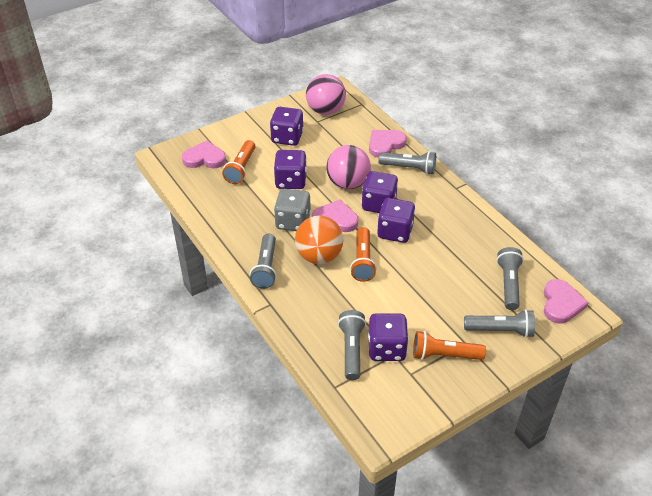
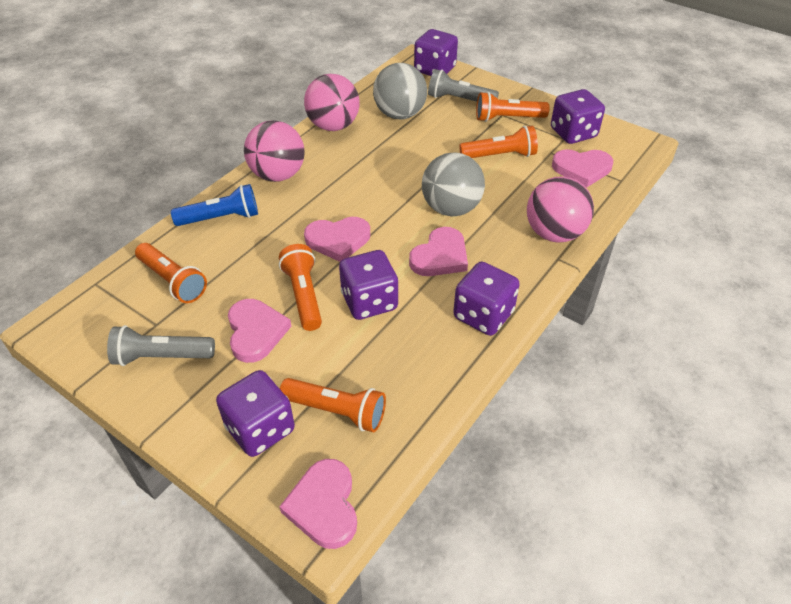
blue flashlight: none = 0 -> [171,184,258,226] = 1
grey ball: none = 0 -> [373,63,427,119] [422,152,485,216] = 2
grey dice: [274,189,311,231] = 1 -> none = 0
grey flashlight: [250,234,277,289] [338,310,366,380] [378,151,436,175] [464,309,535,338] [497,247,524,310] = 5 -> [107,325,215,366] [428,69,499,102] = 2
orange ball: [295,216,344,264] = 1 -> none = 0
orange flashlight: [222,140,255,184] [350,227,377,282] [413,331,486,360] = 3 -> [135,243,207,303] [279,244,322,331] [280,378,386,432] [459,126,538,158] [476,92,550,122] = 5
pink ball: [306,74,346,115] [327,145,371,190] = 2 -> [244,120,305,182] [304,74,360,131] [527,176,594,243] = 3
pink heart: [182,141,226,168] [312,200,358,232] [369,130,407,158] [544,279,589,323] = 4 -> [228,299,292,363] [279,459,357,549] [304,217,370,262] [409,227,468,276] [552,149,613,187] = 5

